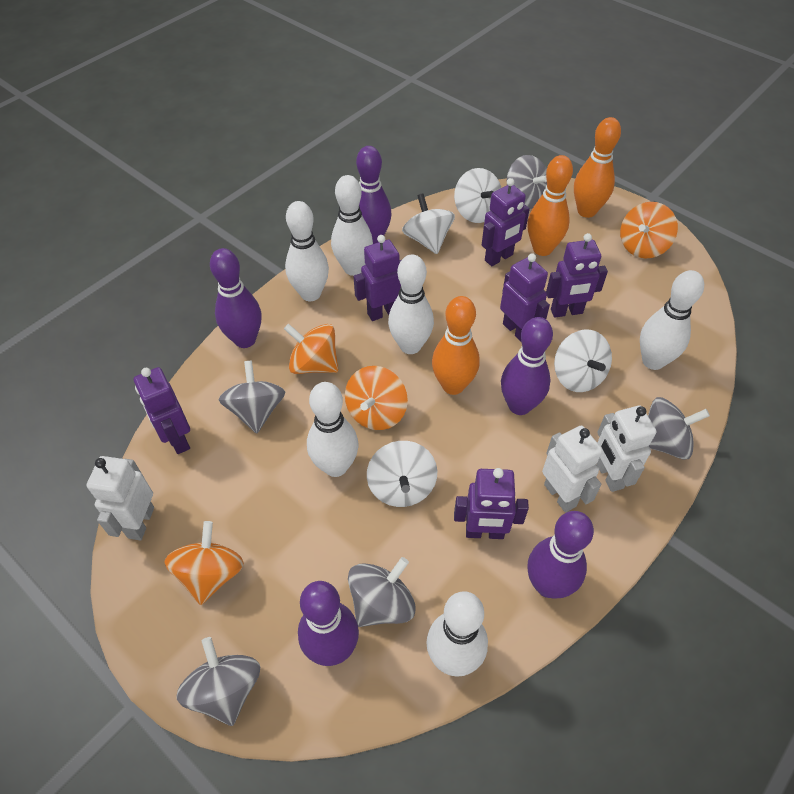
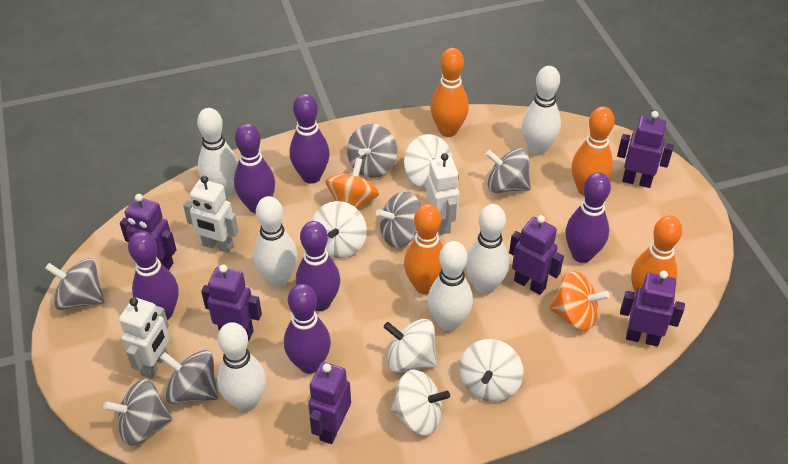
grey spinning top: [177,637,260,726] [219,360,285,433] [348,557,416,627] [507,155,547,209] [648,397,710,459] = 5 -> [45,258,105,310] [103,379,172,446] [160,350,218,404] [347,124,397,178] [376,191,421,247] [485,148,531,193] = 6
orange bowling pin: [432,296,480,395] [527,155,573,256] [574,117,621,218] = 3 -> [404,204,443,294] [430,48,469,137] [572,107,615,196] [631,215,682,295] = 4
orange spinning top: [164,521,244,605] [284,324,338,374] [345,366,408,430] [620,202,678,258] = 4 -> [325,158,379,209] [549,271,610,331] = 2
purple bowling pin: [210,248,261,348] [298,581,359,666] [356,146,392,244] [501,317,553,415] [527,511,594,599] = 5 -> [128,232,179,320] [234,123,275,214] [284,284,331,374] [290,94,330,184] [296,221,340,311] [566,172,611,263] = 6
white spinning top: [367,441,437,507] [402,193,455,254] [454,168,501,223] [554,329,612,392] = 4 -> [312,201,367,258] [384,319,437,372] [390,370,450,435] [404,134,452,189] [459,339,524,402] = 5

